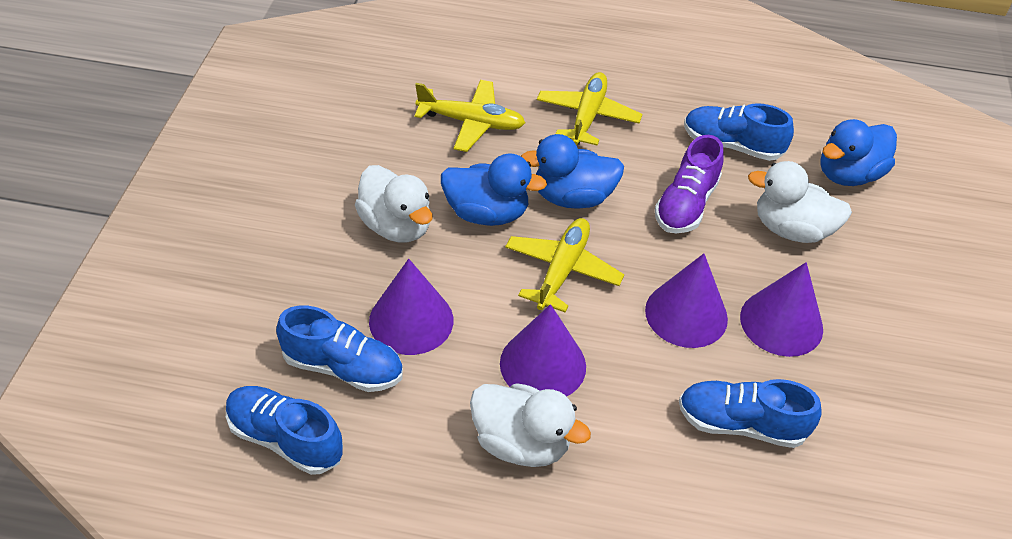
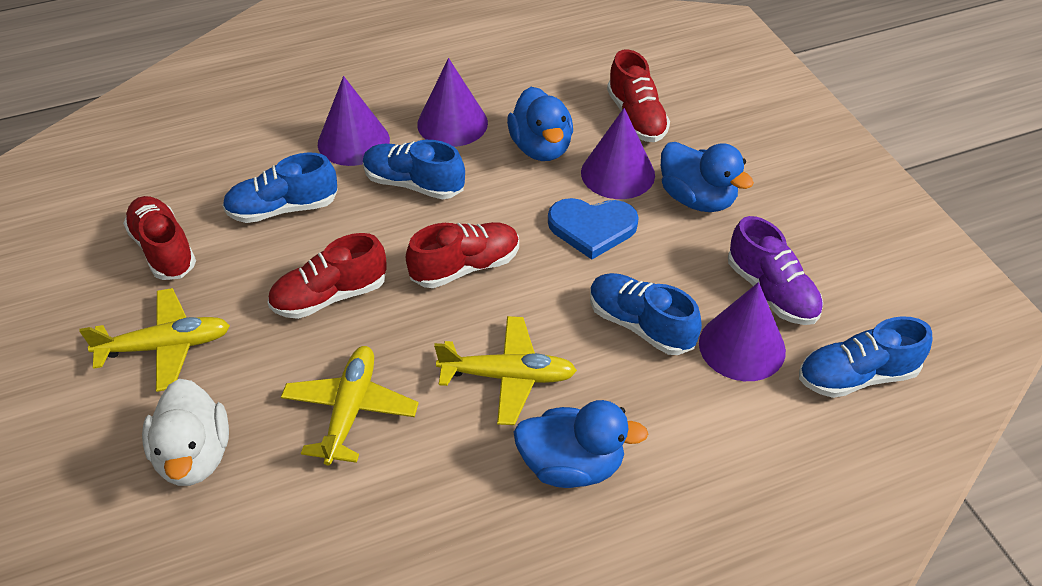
blue heart: none = 0 -> [548,198,639,260] = 1
red shoe: none = 0 -> [123,196,196,280] [267,233,387,319] [406,222,519,288] [607,49,670,142] = 4
white duck: [355,165,433,242] [470,383,591,467] [748,161,852,243] = 3 -> [142,379,229,486] = 1

